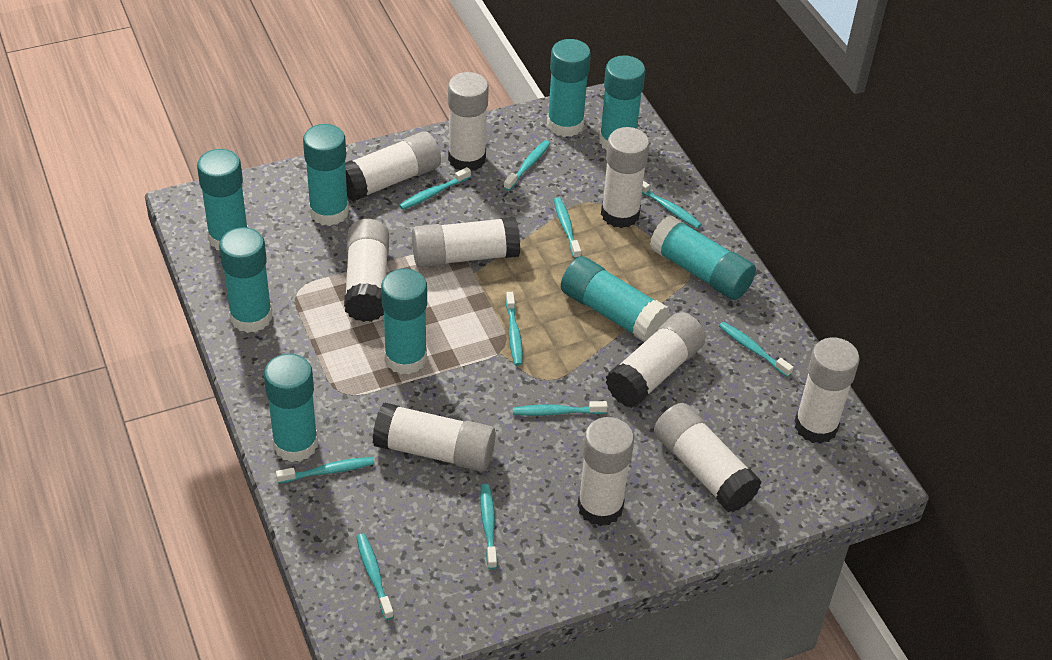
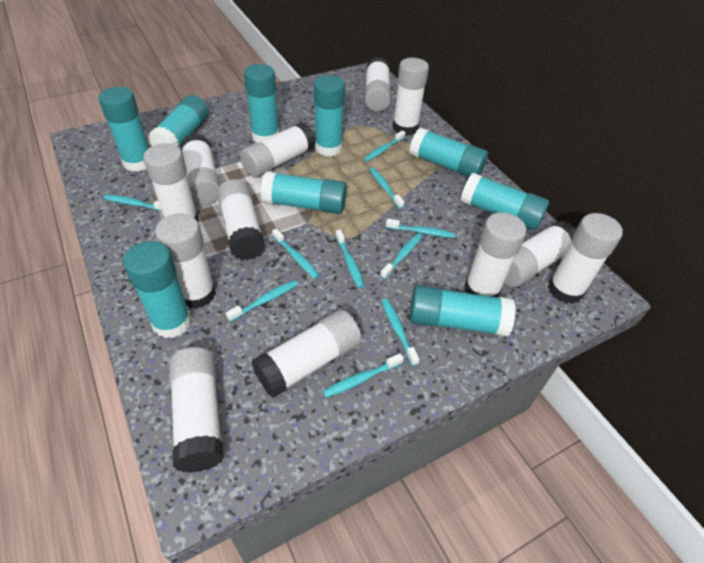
white glue stick: [344,219,389,322] [345,131,441,202] [373,403,496,472] [412,217,520,268] [448,72,489,171] [577,417,634,526] [601,127,650,228] [606,312,706,408] [654,403,761,512] [795,337,860,444] = 10 -> [143,143,199,221] [155,213,216,309] [169,347,224,473] [180,134,220,205] [217,179,265,260] [240,122,316,178] [251,310,362,398] [365,57,391,112] [393,58,429,136] [465,212,527,297] [504,221,576,287] [548,213,623,304] = 12

